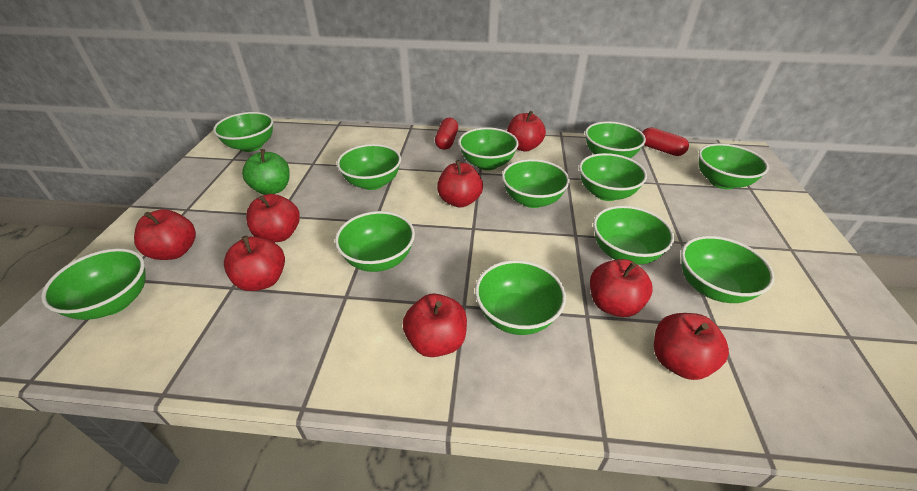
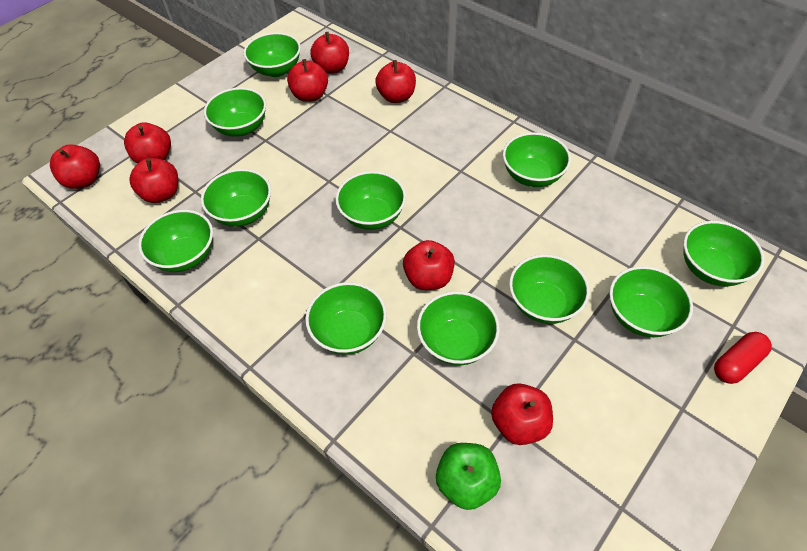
green bowl: [41,248,146,320] [213,112,273,152] [335,211,415,272] [337,144,401,190] [458,127,518,170] [475,260,566,335] [502,159,570,208] [579,153,647,201] [585,121,646,158] [593,206,674,265] [681,236,775,303] [699,143,769,189] = 12 -> [138,210,213,272] [201,169,271,227] [204,87,266,137] [244,32,301,77] [305,282,387,355] [335,171,406,230] [417,291,500,366] [503,133,571,187] [509,255,590,324] [609,266,693,337] [683,221,765,287] = 11
red capsule: [435,118,458,150] [642,127,689,156] = 2 -> [714,332,772,384] = 1

